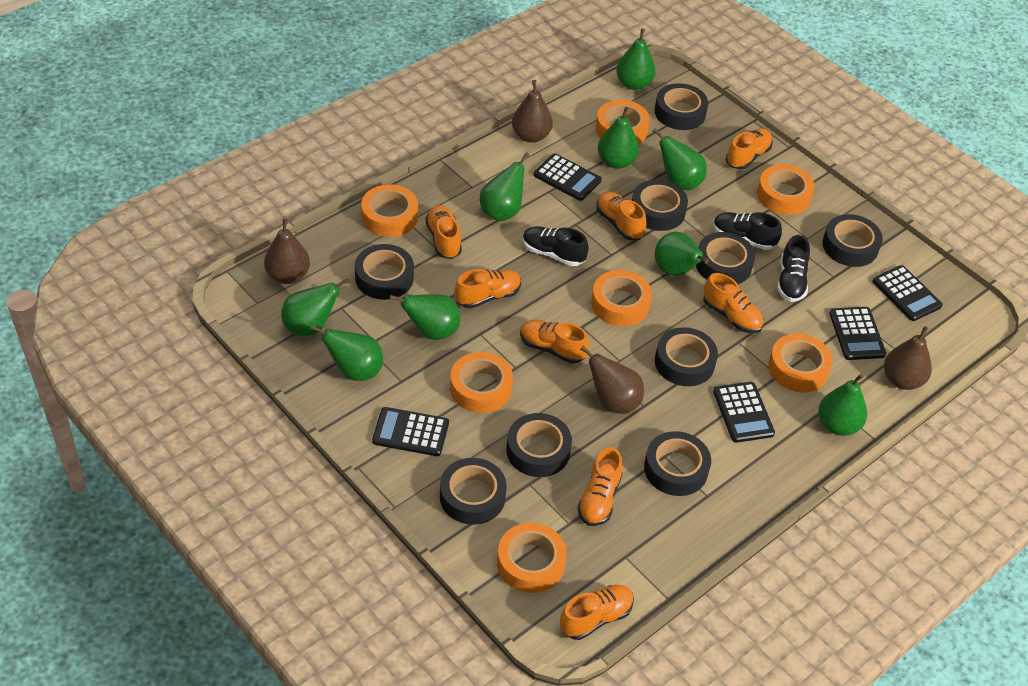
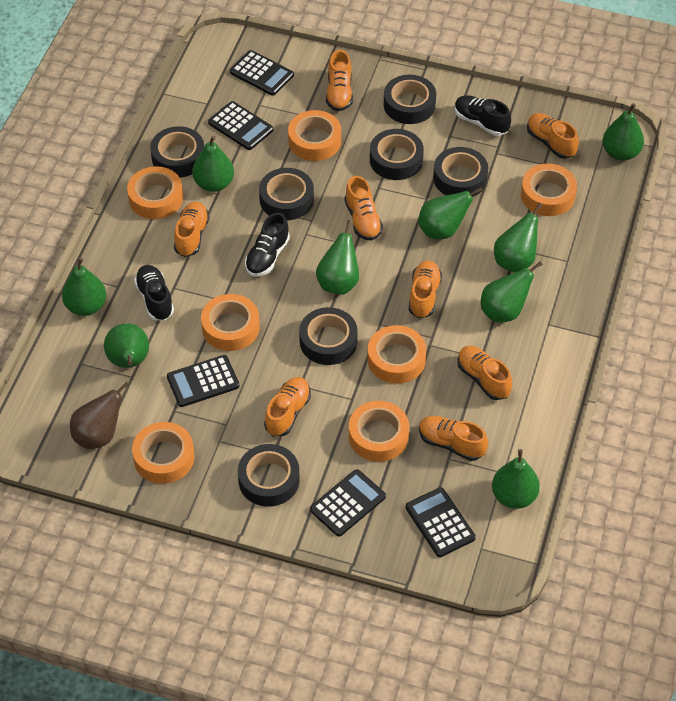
black tape: [355,244,414,300] [440,458,507,525] [506,413,572,477] [632,179,688,231] [644,431,711,496] [655,83,708,130] [655,327,718,386] [696,232,755,284] [823,214,883,267] = 9 -> [150,126,204,178] [238,444,300,507] [259,168,314,220] [299,307,358,365] [370,129,424,180] [384,75,436,124] [433,147,488,197] = 7
brown pear: [264,219,310,284] [512,80,553,143] [580,346,644,414] [884,326,932,390] = 4 -> [70,381,129,449] = 1

